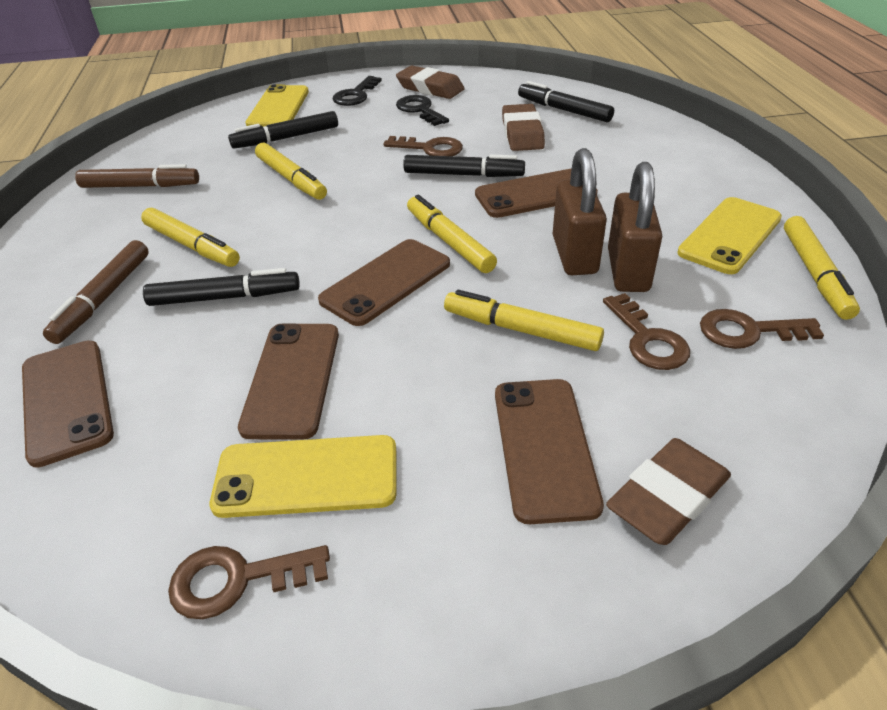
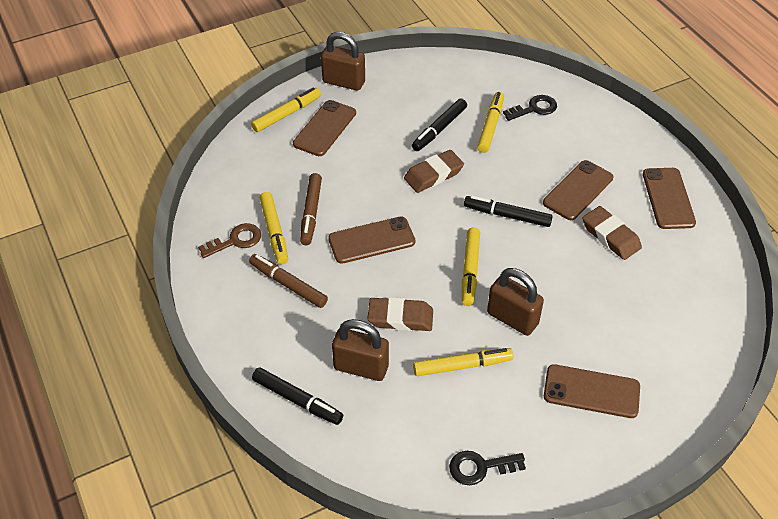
black marker: [143,268,300,306] [228,111,338,148] [403,155,525,177] [518,81,614,122] = 4 -> [252,367,343,425] [412,98,467,151] [464,195,553,227] = 3
brown key: [168,545,330,619] [384,136,463,156] [603,293,690,370] [700,309,824,349] = 4 -> [198,223,261,258] = 1
brown padlock: [553,148,607,275] [608,162,662,292] = 2 -> [321,32,365,91] [332,319,389,381] [487,268,544,336] = 3
yellow phone: [210,435,396,518] [245,84,309,127] [677,197,782,274] = 3 -> none = 0

